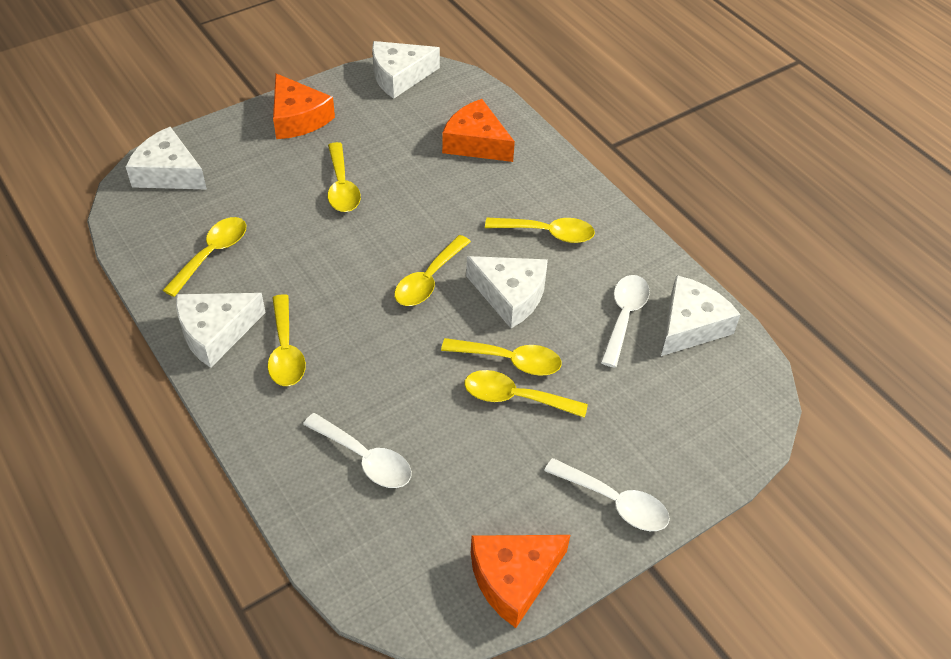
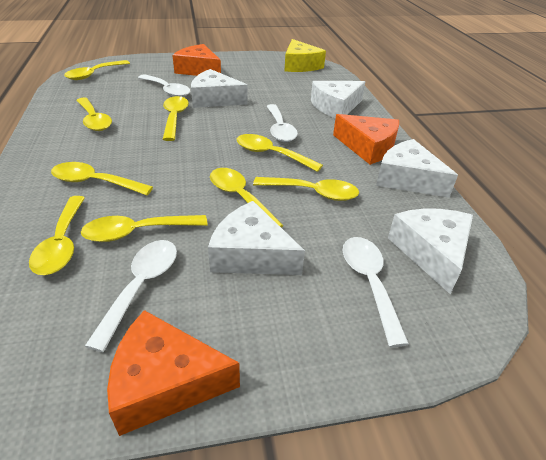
white spoon: [303,413,412,488] [544,458,670,531] [600,275,650,368] = 3 -> [85,240,177,352] [138,74,190,97] [267,104,298,142] [343,237,409,347] = 4
yellow cheese: none = 0 -> [284,39,326,72] = 1
yellow spoon: [163,217,246,297] [268,294,306,386] [328,142,361,212] [395,235,471,306] [441,338,562,376] [464,370,588,418] [485,218,595,243] = 7 -> [29,196,85,275] [51,162,153,195] [64,60,130,80] [76,97,112,131] [81,215,207,242] [163,96,189,141] [210,168,283,228] [237,134,323,172] [253,177,359,201] = 9

